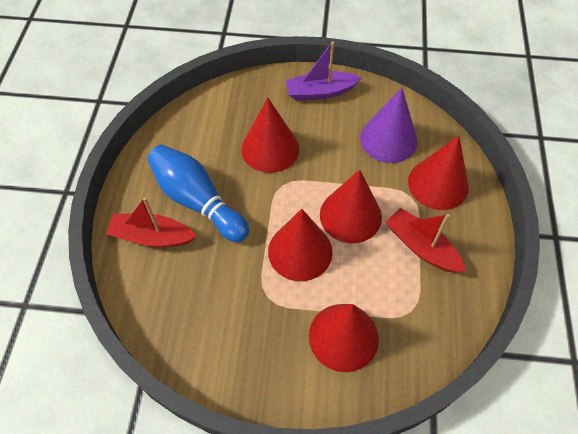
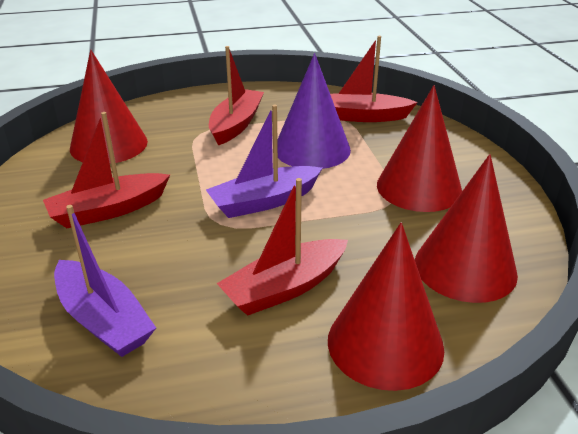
blue bowling pin: [147,145,249,242] = 1 -> none = 0
purple boat: [285,41,362,100] = 1 -> [54,205,156,357] [206,104,322,218] = 2
red boat: [106,197,197,247] [386,208,466,273] = 2 -> [43,112,170,228] [209,46,264,145] [217,178,348,316] [330,36,418,122] = 4
red cone: [241,97,299,173] [268,209,332,281] [309,304,379,372] [320,169,382,243] [408,136,469,210] = 5 -> [70,50,148,164] [328,222,444,391] [377,85,462,212] [415,154,518,303] = 4

